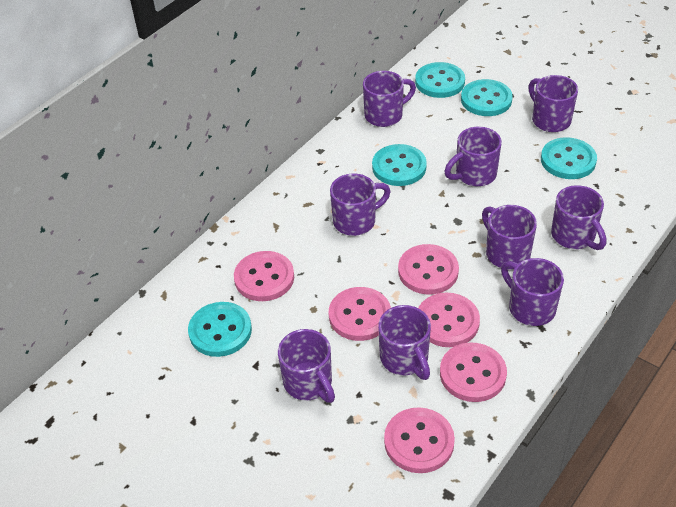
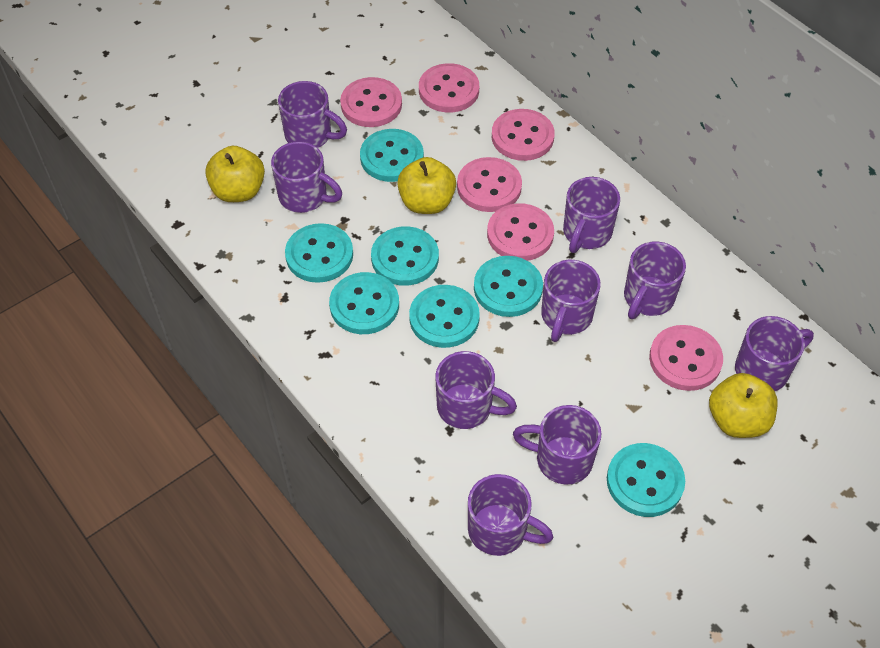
turquoise button: [188,302,252,357] [372,144,427,186] [415,62,465,98] [461,79,513,116] [541,137,597,179] = 5 -> [285,223,353,283] [329,272,399,334] [360,129,424,182] [371,226,439,286] [409,285,480,348] [474,256,543,317] [607,443,685,517] = 7
yellow apple: none = 0 -> [205,146,265,202] [397,157,456,214] [709,373,778,438] = 3

